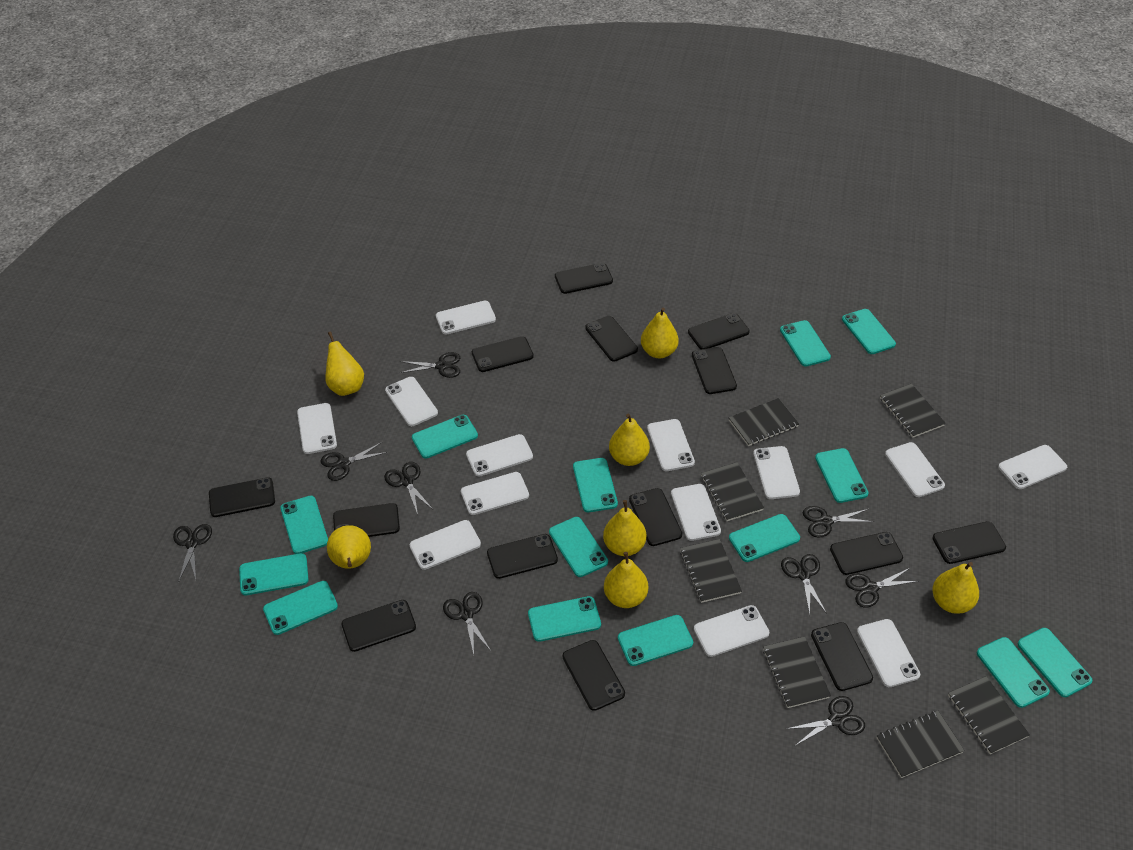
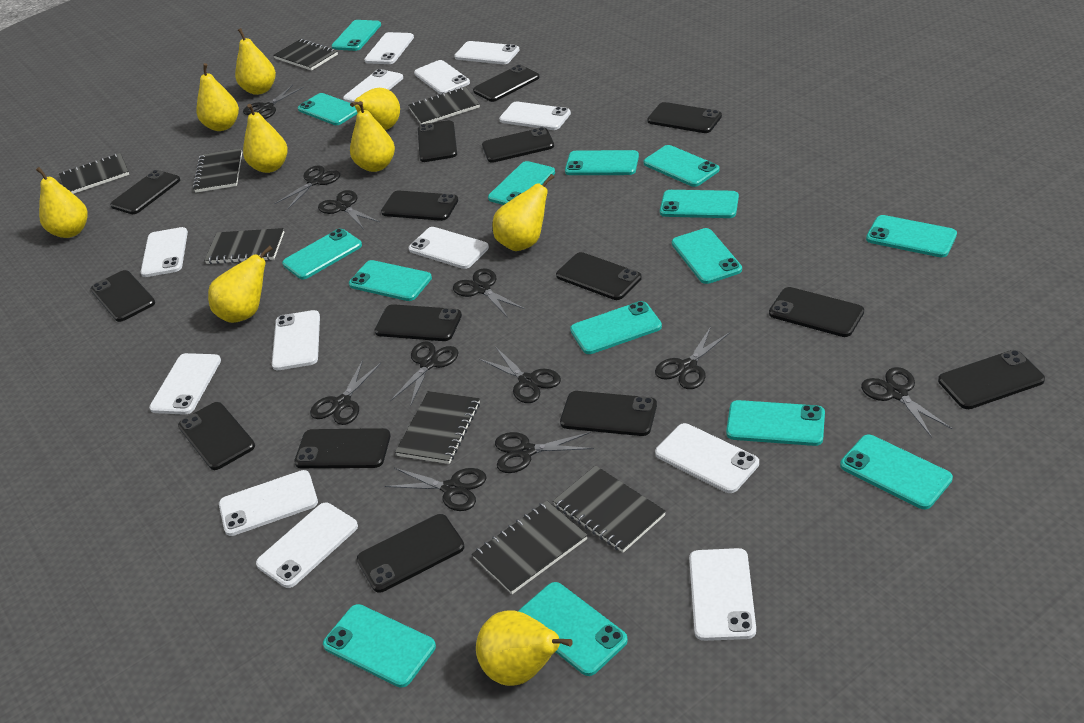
black notebook: [680,539,742,603] [701,462,764,521] [729,398,799,446] [763,636,831,708] [877,711,965,778] [880,384,946,438] [948,676,1030,754] = 7 -> [59,153,129,194] [193,148,242,193] [204,228,284,264] [273,39,338,71] [395,391,480,464] [408,87,480,124] [472,501,588,594] [553,465,666,553] = 8
black phone: [209,477,275,517] [333,503,400,537] [342,600,416,652] [472,336,534,372] [487,534,558,579] [555,263,613,294] [562,640,625,711] [585,316,638,362] [629,488,682,546] [688,313,750,349] [692,347,737,394] [811,622,873,691] [830,532,903,575] [932,522,1006,564] = 14 -> [91,270,155,322] [110,170,180,214] [178,402,255,470] [294,428,391,468] [357,514,465,593] [374,304,462,341] [381,191,458,221] [418,120,457,162] [473,65,540,102] [482,127,554,163] [556,252,642,300] [560,391,657,436] [647,102,722,133] [769,287,864,337] [938,350,1045,409] = 15
black scissors: [173,524,212,583] [320,442,388,481] [384,462,432,515] [400,352,460,378] [443,592,491,655] [781,554,827,615] [786,696,865,746] [803,506,874,538] [845,568,919,607] = 9 -> [243,85,304,119] [274,166,340,209] [310,360,381,425] [318,190,380,229] [385,468,486,511] [390,341,459,407] [453,268,525,318] [479,348,561,403] [495,432,594,473] [655,326,730,389] [861,367,952,437] = 11
turquoise phone: [239,553,309,595] [263,581,338,635] [280,496,328,554] [412,415,478,459] [528,596,601,642] [549,517,608,577] [573,458,618,512] [618,615,693,666] [729,514,800,562] [780,320,831,367] [815,448,869,503] [842,309,896,354] [977,637,1050,708] [1018,628,1092,697] = 14 -> [282,229,362,279] [298,93,358,125] [323,604,436,688] [331,20,381,51] [349,260,432,301] [488,161,555,205] [518,582,628,676] [565,150,639,175] [570,301,662,354] [644,145,720,187] [660,190,739,218] [672,228,742,284] [726,400,825,446] [840,435,953,509] [866,215,957,257] = 15
yellow pear: [325,332,364,396] [327,525,371,569] [603,500,646,556] [604,552,648,608] [609,413,650,466] [641,307,679,358] [932,562,979,614] = 7 -> [36,167,88,238] [196,63,239,131] [208,245,272,323] [235,28,276,95] [243,104,288,173] [350,88,400,130] [350,101,395,172] [476,610,573,686] [493,174,554,251] = 9

